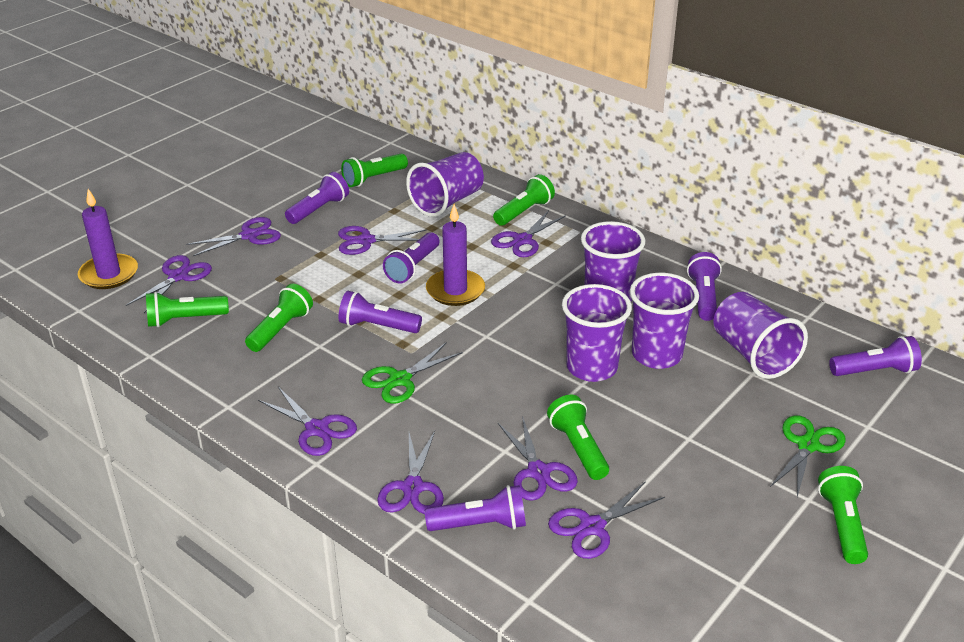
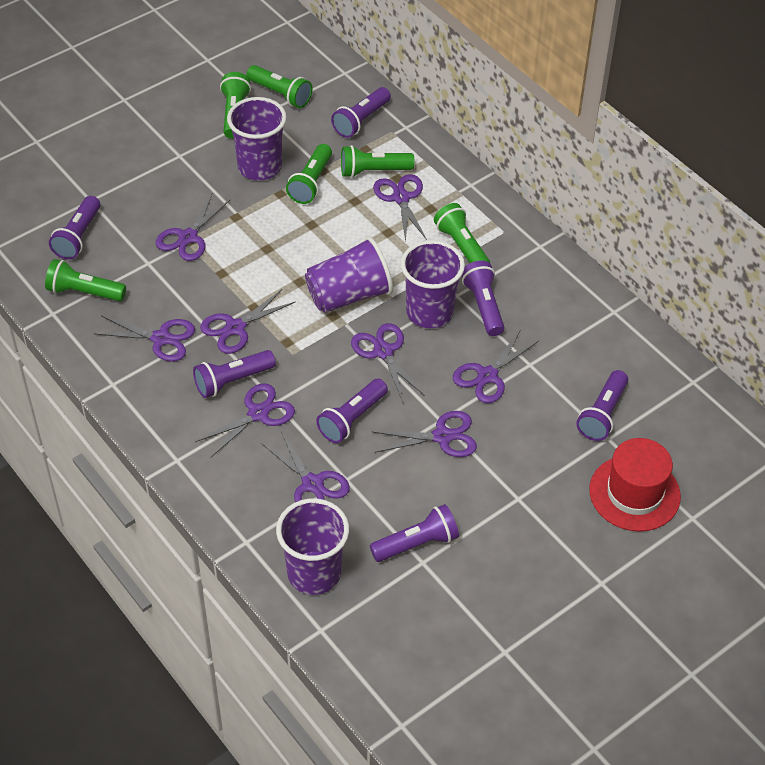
green scissors: [362,342,463,404] [770,415,846,497] = 2 -> none = 0
purple candle: [78,189,138,289] [426,204,485,306] = 2 -> none = 0
purple cup: [406,152,484,217] [562,284,632,382] [581,221,645,302] [630,273,699,369] [713,292,808,379] = 5 -> [227,97,287,181] [276,498,349,595] [305,237,393,313] [401,240,465,328] = 4
purple flashlight: [285,172,349,224] [339,291,422,333] [383,232,439,283] [425,485,526,531] [687,252,722,321] [829,336,922,376] = 6 -> [49,196,100,260] [193,350,276,398] [316,379,388,443] [331,87,391,138] [370,504,459,562] [462,260,504,336] [576,370,628,441] = 7
purple scissors: [126,255,212,313] [186,217,281,256] [258,387,357,456] [338,226,427,255] [377,431,444,514] [491,210,566,257] [498,416,578,501] [548,481,665,559] = 8 -> [93,316,195,362] [156,194,231,261] [195,383,295,458] [200,289,295,354] [261,431,350,502] [351,323,425,402] [371,411,477,457] [373,174,427,242] [453,331,539,403] = 9
red hat: none = 0 -> [589,438,681,532] = 1

